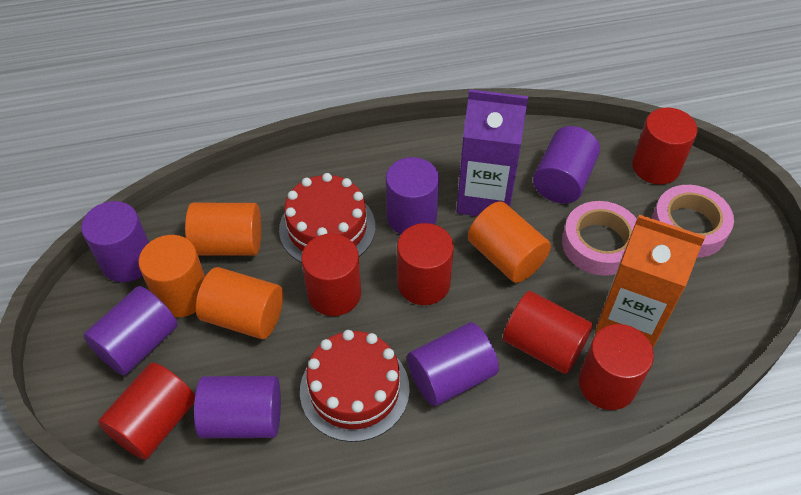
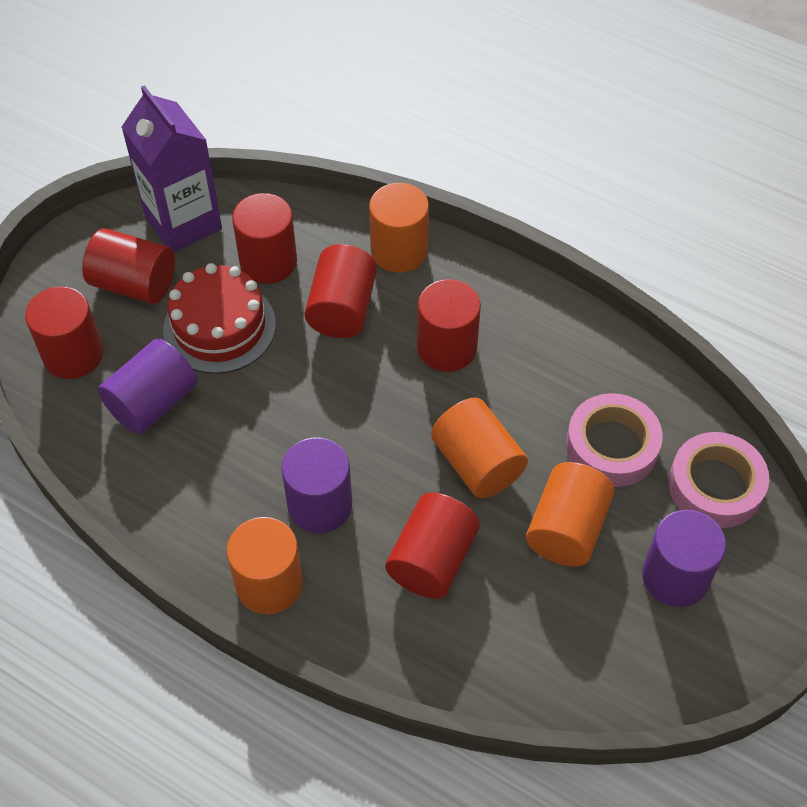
orange carton: [595,215,706,348] = 1 -> none = 0
purple cylinder: [81,201,149,282] [83,286,177,376] [194,376,281,438] [386,157,439,234] [407,322,499,406] [533,126,600,204] = 6 -> [98,338,197,435] [281,437,352,533] [642,510,726,607] = 3
red cake: [279,173,375,263] [300,330,410,442] = 2 -> [163,263,276,374] = 1

